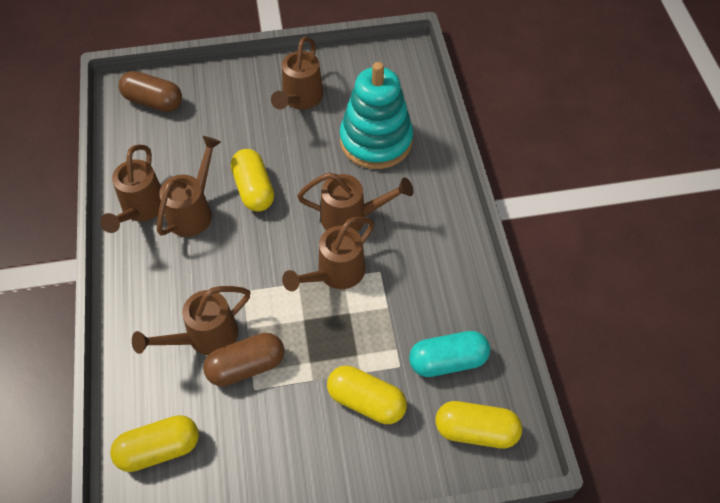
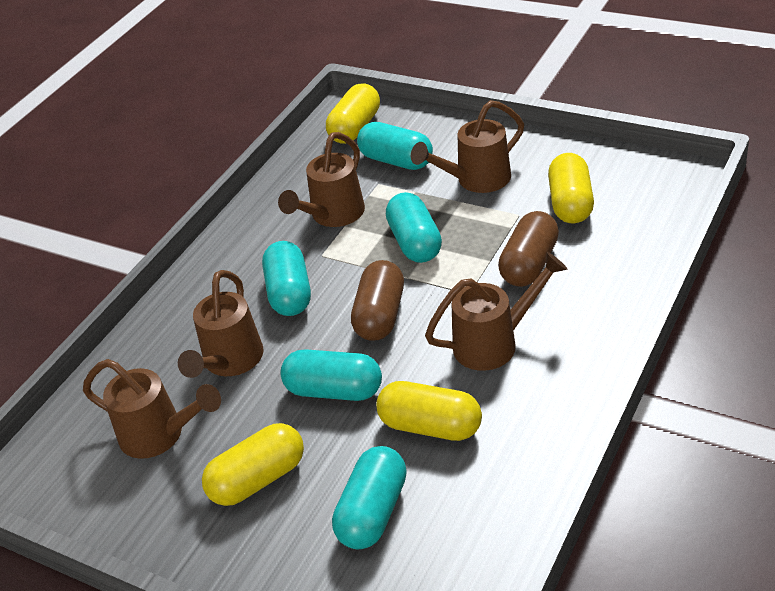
brown watering can: [100,144,161,233] [132,286,250,355] [157,136,221,237] [271,36,323,110] [282,217,375,291] [297,173,413,232] = 6 -> [83,359,221,459] [178,270,264,378] [278,132,365,227] [411,100,524,193] [425,252,567,371] = 5
turquoise capsule: [409,331,490,377] = 1 -> [262,241,311,316] [280,349,382,401] [332,446,406,550] [357,122,433,170] [386,192,442,263] = 5
turquoise stacking toy: [340,62,413,169] = 1 -> none = 0

